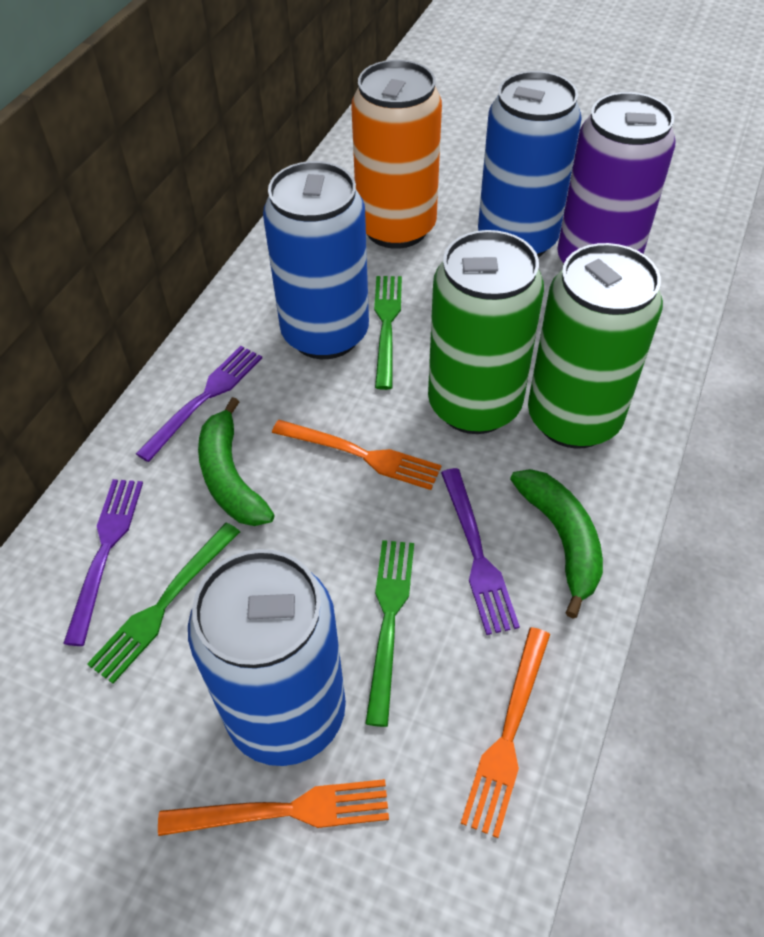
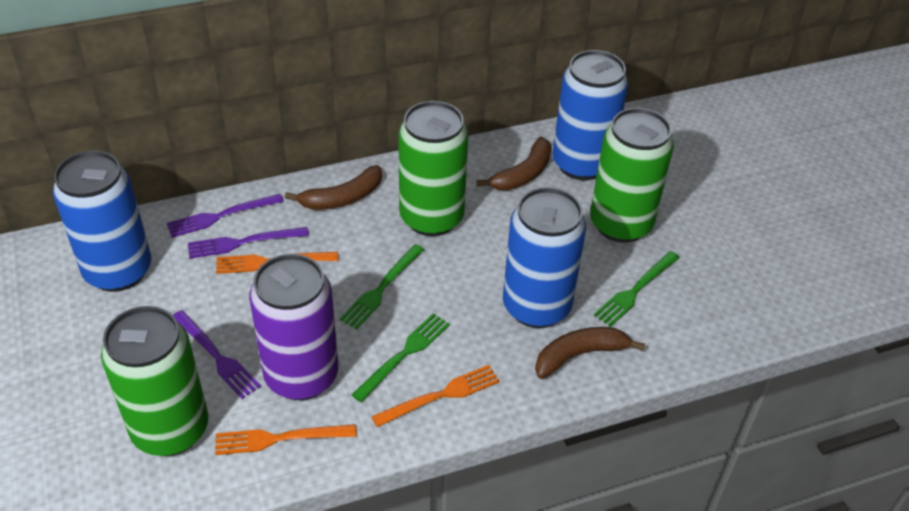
brown banana: none = 0 -> [285,165,382,210] [476,137,551,190] [535,327,645,379] = 3
green banana: [198,397,274,526] [510,469,603,619] = 2 -> none = 0
green can: [428,230,544,434] [528,243,663,449] = 2 -> [101,306,208,456] [398,101,469,236] [590,108,674,243] = 3
orange can: [351,60,442,249] = 1 -> none = 0

